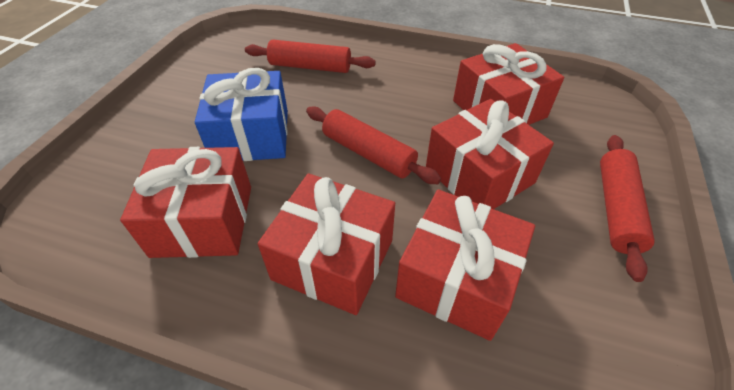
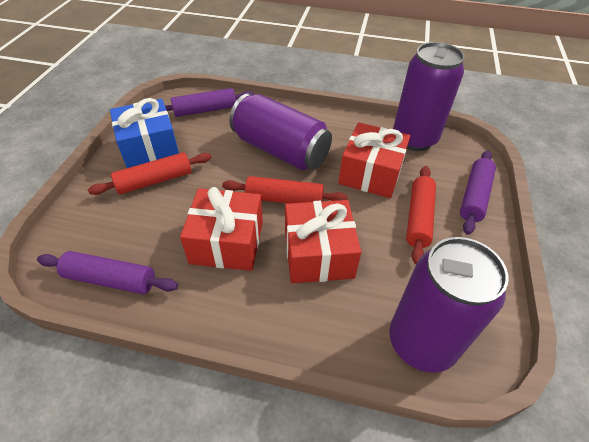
purple can: none = 0 -> [229,94,332,170] [390,237,509,373] [393,42,465,151] = 3
purple rolling pin: none = 0 -> [37,251,178,294] [165,88,254,117] [460,150,496,235] = 3
red gift: [120,147,251,258] [258,173,395,315] [395,190,535,341] [426,99,554,209] [453,43,564,125] = 5 -> [180,187,263,271] [285,200,361,284] [339,122,410,198] = 3

